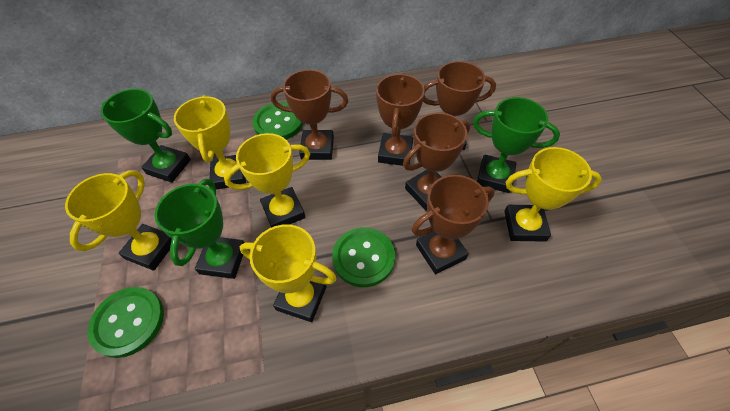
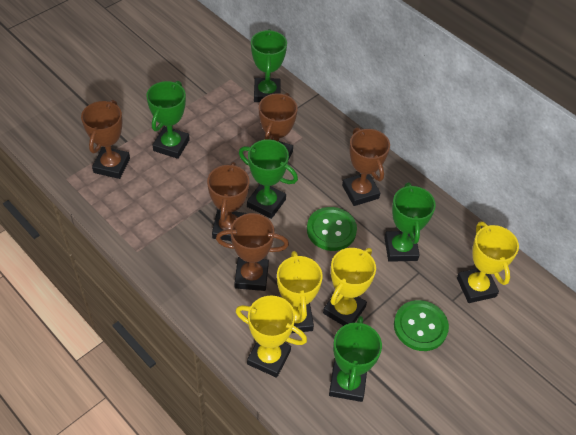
green button: [88,287,164,358] [253,102,303,140] [332,227,395,287] = 3 -> [307,207,357,251] [394,300,449,351] = 2
green trophy: [101,89,191,183] [155,179,244,279] [473,97,560,193] = 3 -> [146,81,190,159] [239,140,298,219] [251,29,287,102] [329,316,382,402] [384,183,436,262] = 5
yellow trophy: [65,170,172,271] [174,95,246,189] [224,133,310,228] [240,224,337,322] [504,147,602,242] = 5 -> [236,296,307,378] [277,251,323,333] [323,248,376,326] [457,221,519,303] = 4

